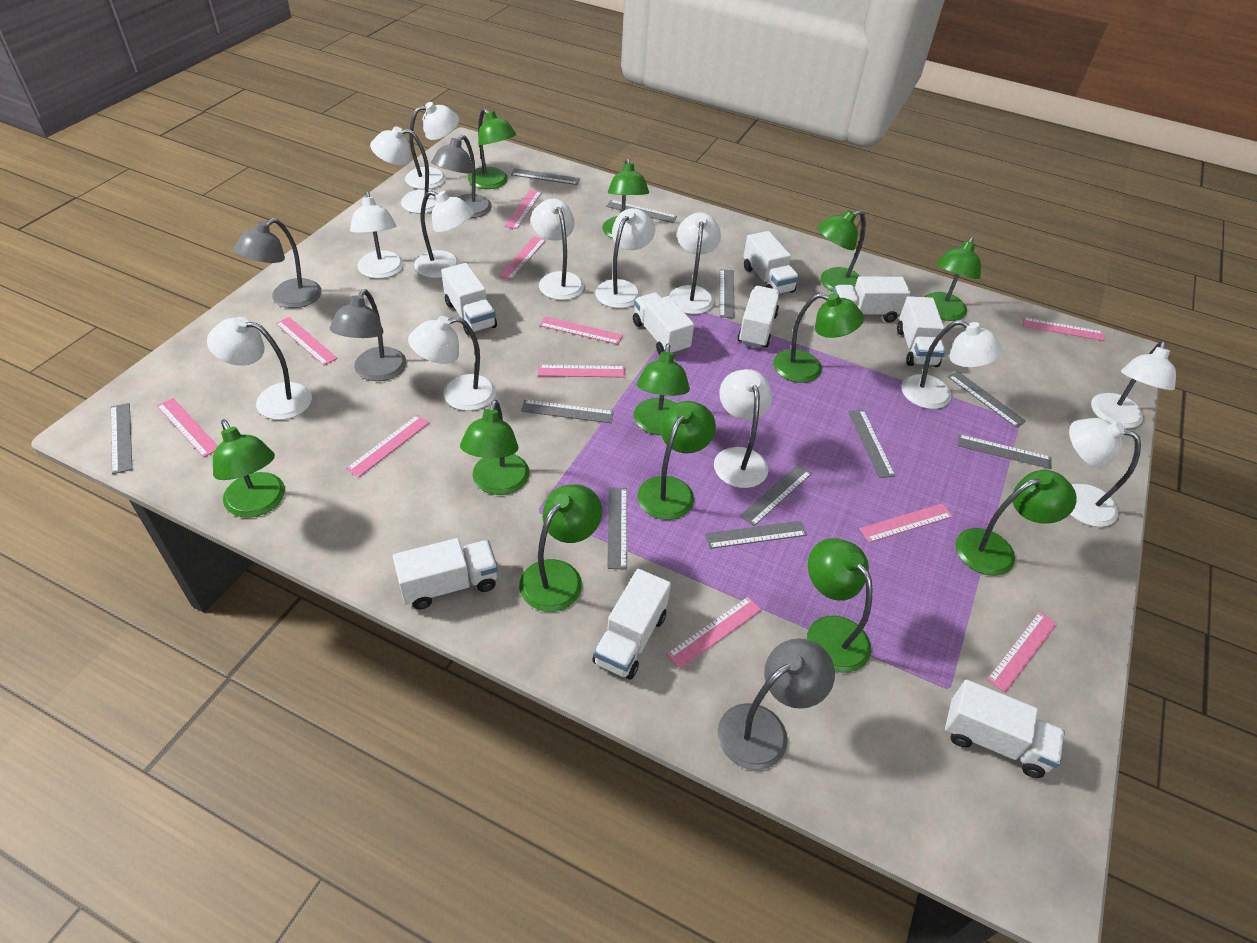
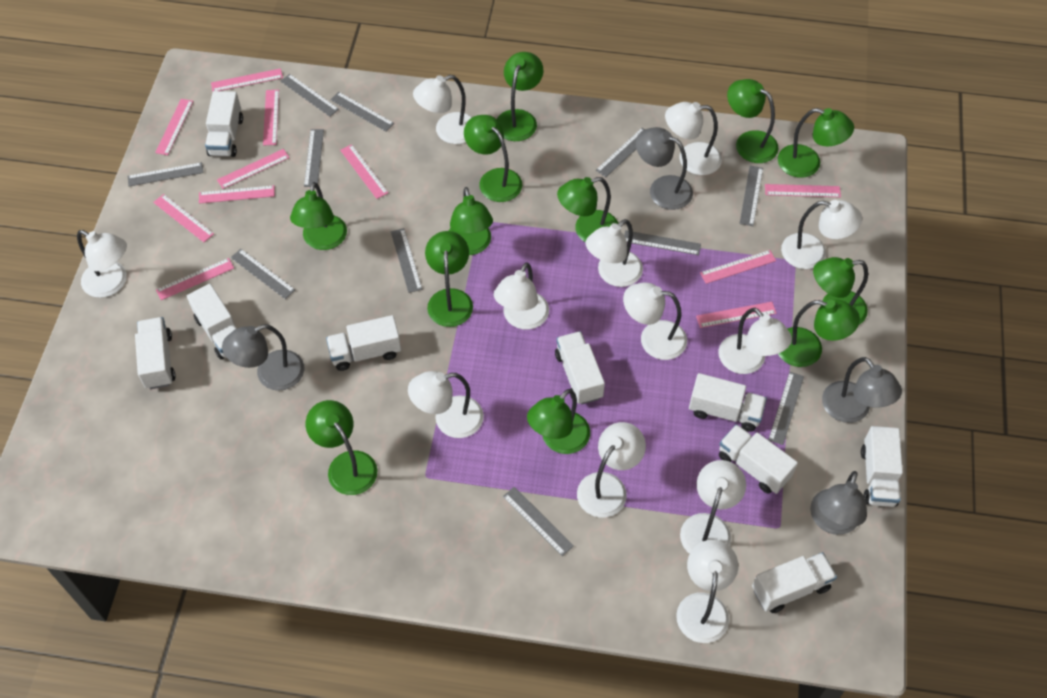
white lamp: [207,317,312,420] [350,192,404,279] [370,126,437,214] [405,102,459,189] [408,316,496,411] [414,191,474,278] [531,199,584,300] [595,208,655,308] [669,213,721,314] [714,369,772,488] [901,320,1003,409] [1069,418,1141,527] [1091,341,1176,429] = 13 -> [77,230,127,298] [408,371,484,438] [413,75,472,144] [494,262,549,330] [577,422,646,518] [585,219,643,287] [623,282,687,360] [665,102,722,175] [676,540,738,643] [680,460,746,554] [718,308,792,374] [781,200,862,269] = 12

